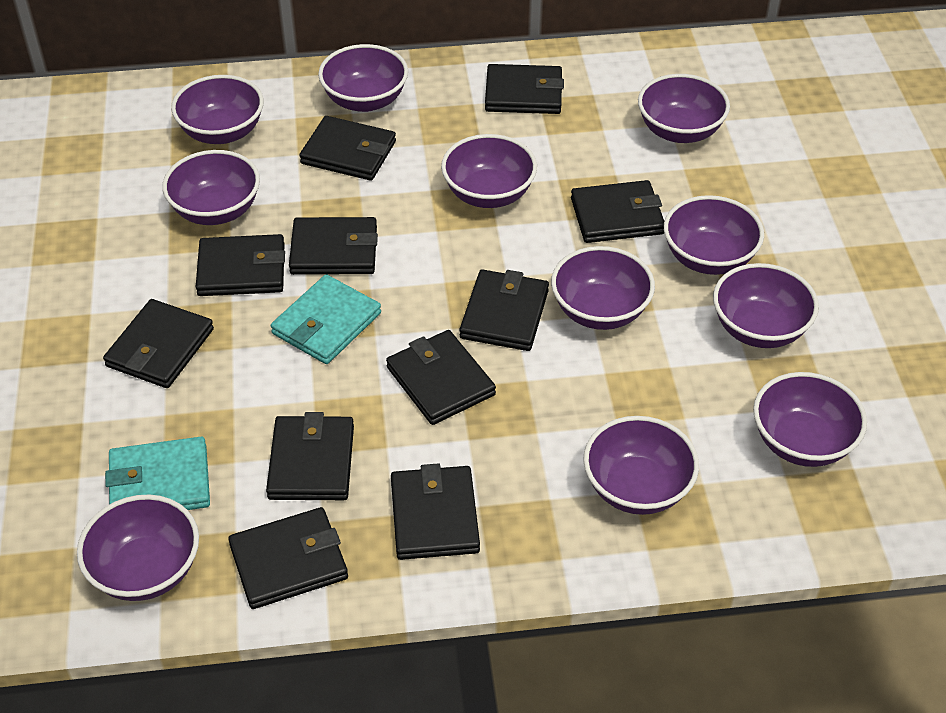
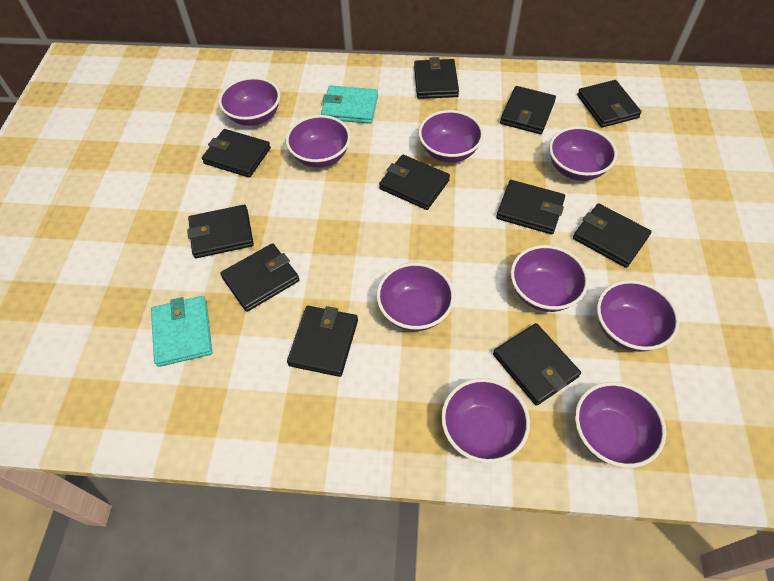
purple bowl: [77,495,199,601] [162,150,260,225] [171,75,264,144] [318,44,408,112] [441,134,537,208] [551,246,655,330] [583,416,699,515] [638,74,730,143] [664,195,764,275] [713,263,819,348] [753,372,867,467] = 11 -> [219,77,280,126] [286,115,351,168] [376,263,455,331] [418,110,484,162] [441,378,530,463] [510,245,589,312] [549,126,617,181] [575,382,666,468] [597,280,680,352] = 9

